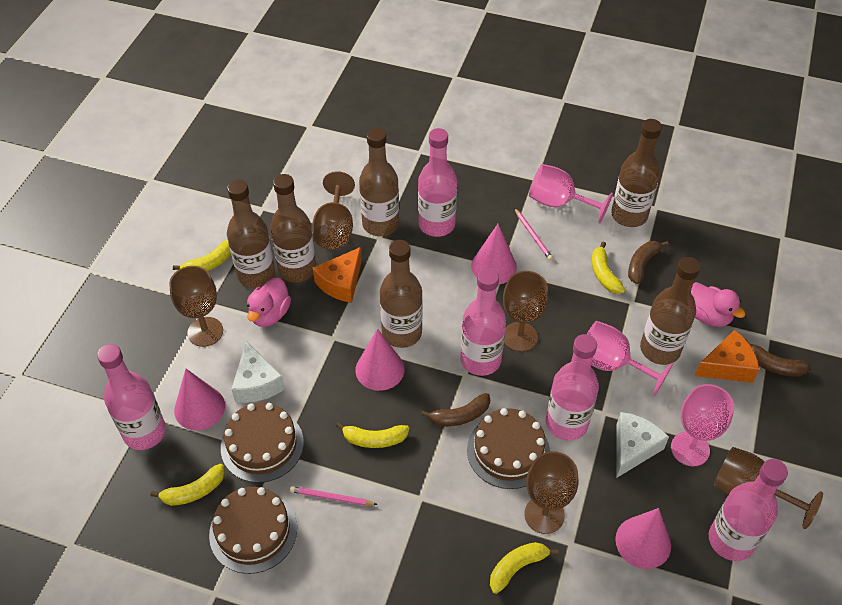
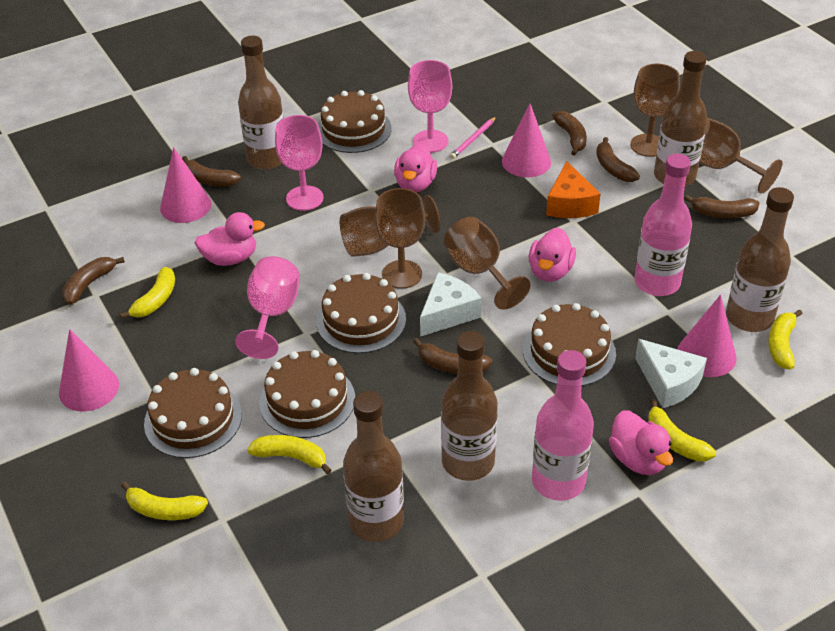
brown banana: [421,393,490,427] [628,241,669,284] [745,338,811,377] = 3 -> [62,257,125,305] [182,156,241,186] [413,338,492,374] [552,111,587,156] [596,137,640,182] [684,195,759,218] = 6
brown bottle: [227,180,275,288] [270,174,316,283] [359,128,399,236] [380,240,423,348] [611,119,662,227] [640,257,700,365] = 6 -> [238,36,284,170] [343,391,404,542] [441,331,498,481] [654,51,707,186] [726,187,794,332] = 5
brown cake: [209,487,297,574] [221,402,304,483] [467,408,550,489] = 3 -> [144,368,242,458] [259,350,355,438] [316,273,406,353] [318,90,391,153] [523,303,616,386] = 5
orange cheese: [313,247,362,303] [695,330,759,383] = 2 -> [546,161,601,218] = 1
pink bottle: [97,344,166,450] [418,128,457,237] [460,268,506,376] [546,334,599,441] [709,459,788,561] = 5 -> [532,350,594,501] [634,154,692,296] = 2
pink duck: [247,277,291,327] [691,282,746,327] = 2 -> [194,212,265,266] [394,143,437,193] [529,228,576,282] [609,410,673,475] = 4
pink pencil: [290,486,378,506] [514,208,553,260] = 2 -> [450,117,496,159] = 1

